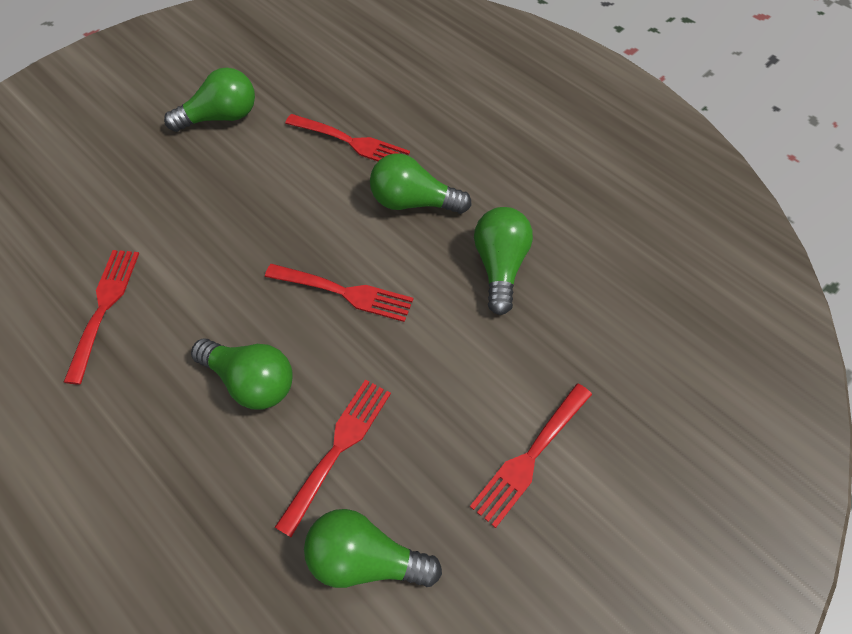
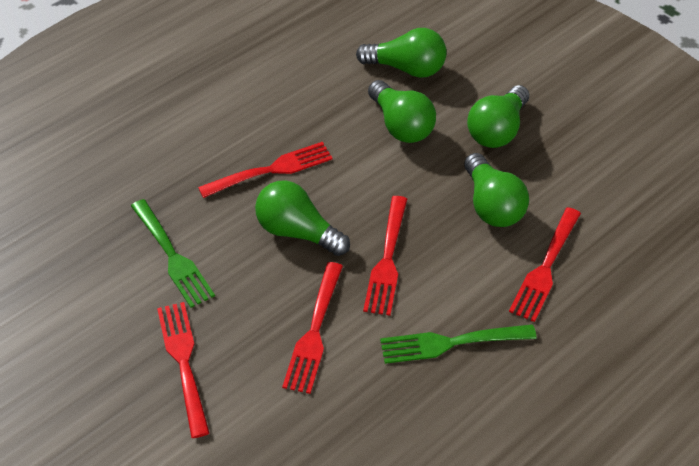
green fork: none = 0 -> [131,199,215,308] [380,324,537,364] = 2

